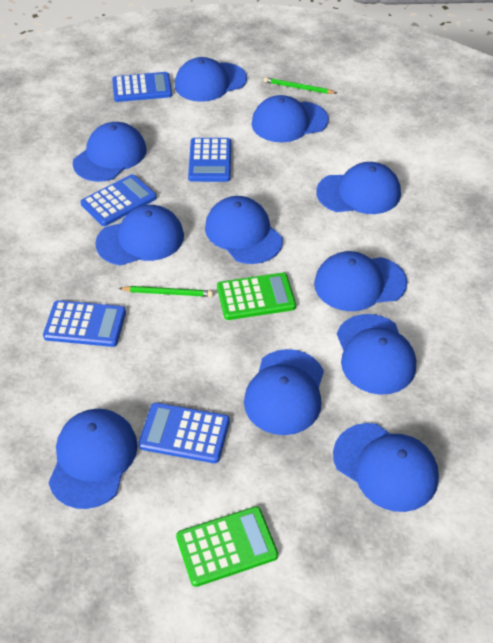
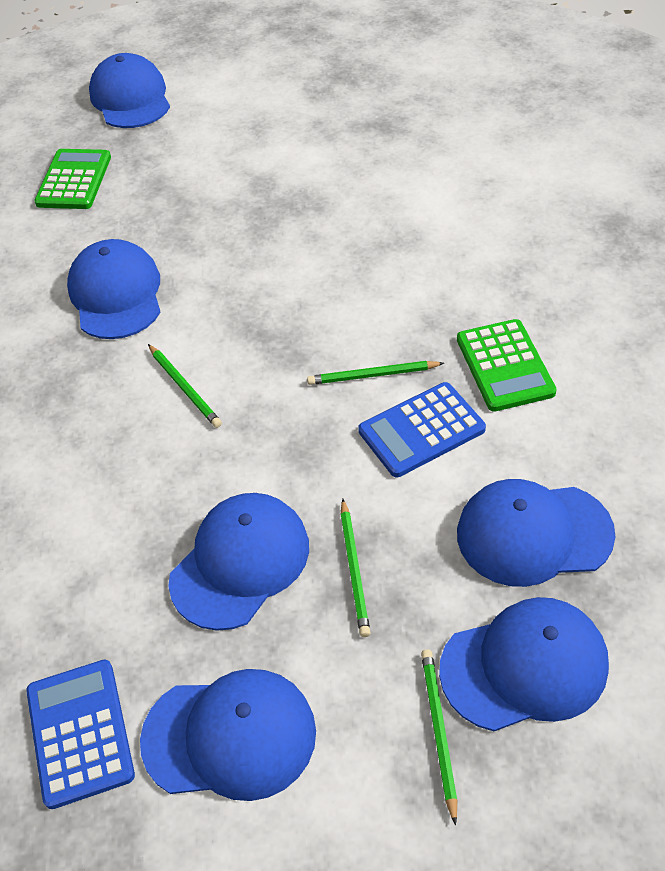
blue calculator: [43,300,126,347] [81,174,157,226] [112,72,172,102] [138,403,230,463] [188,138,231,182] = 5 -> [26,660,135,809] [358,382,486,477] = 2
blue cap: [48,409,138,509] [73,122,146,182] [95,205,184,265] [175,57,247,102] [205,196,283,264] [244,349,324,435] [251,95,329,142] [314,251,407,311] [316,162,401,214] [333,423,439,512] [337,314,416,395] = 11 -> [67,239,161,339] [89,53,170,128] [140,669,316,801] [168,493,309,631] [439,597,609,731] [457,479,615,587] = 6
green pencil: [119,286,213,297] [264,77,336,94] = 2 -> [148,344,222,428] [307,361,444,385] [341,499,370,637] [421,649,457,825] = 4

